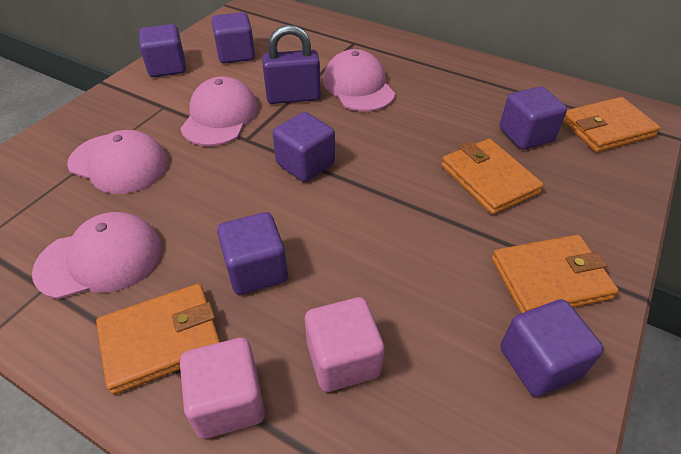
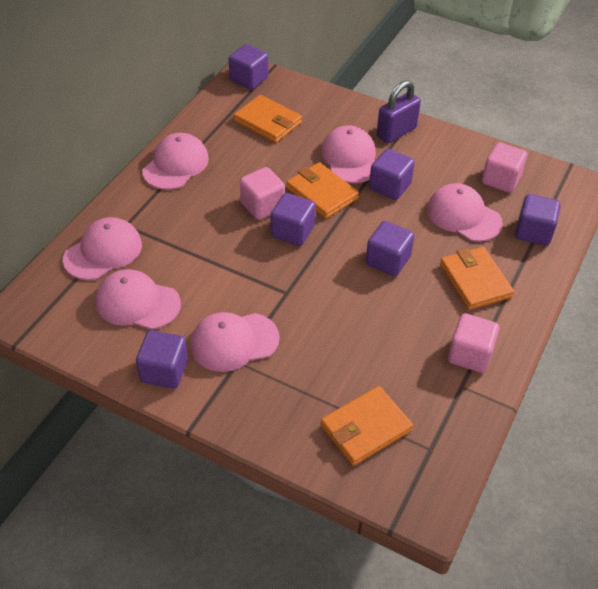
pink cap: [32,212,162,299] [67,130,168,194] [180,76,258,146] [323,49,395,112] = 4 -> [63,217,142,280] [95,269,181,330] [142,133,209,190] [190,312,280,372] [321,126,376,183] [427,183,503,242] = 6
pink cube: [180,338,265,439] [305,297,385,392] = 2 -> [240,167,285,220] [448,313,500,373] [482,142,527,193] = 3

